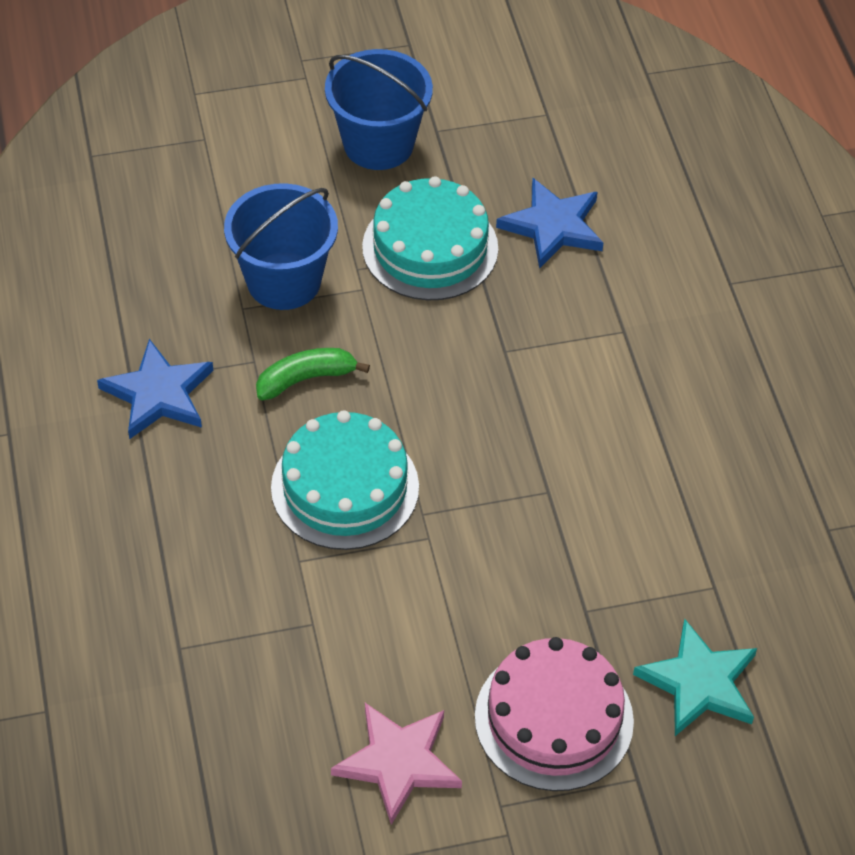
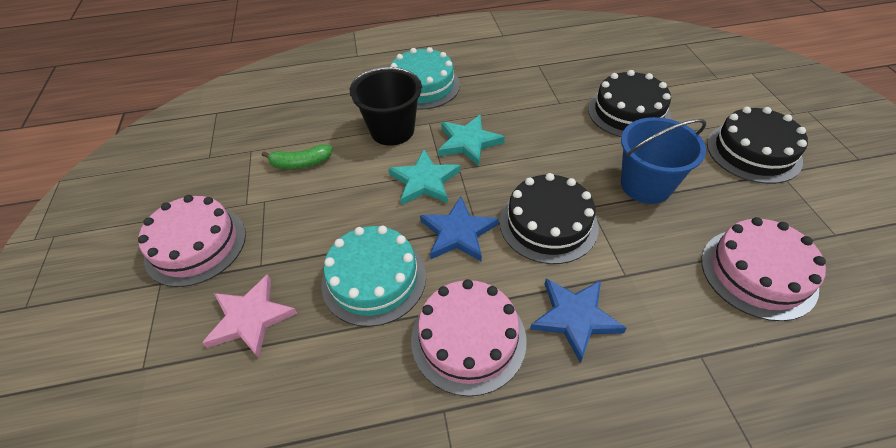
black bucket: none = 0 -> [350,67,422,146] = 1
black cake: none = 0 -> [500,173,598,264] [588,70,671,137] [707,107,808,184] = 3
blue bucket: [224,183,338,310] [325,49,433,170] = 2 -> [621,117,706,204] = 1
pink cake: [475,637,634,791] = 1 -> [138,195,246,287] [411,279,526,396] [701,217,826,321] = 3
turquoise star: [633,619,757,736] = 1 -> [388,149,460,205] [438,115,505,166] = 2

